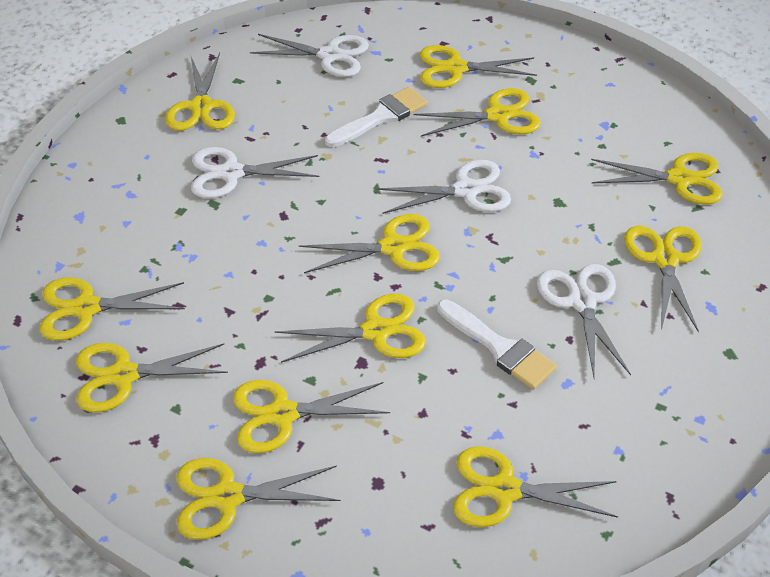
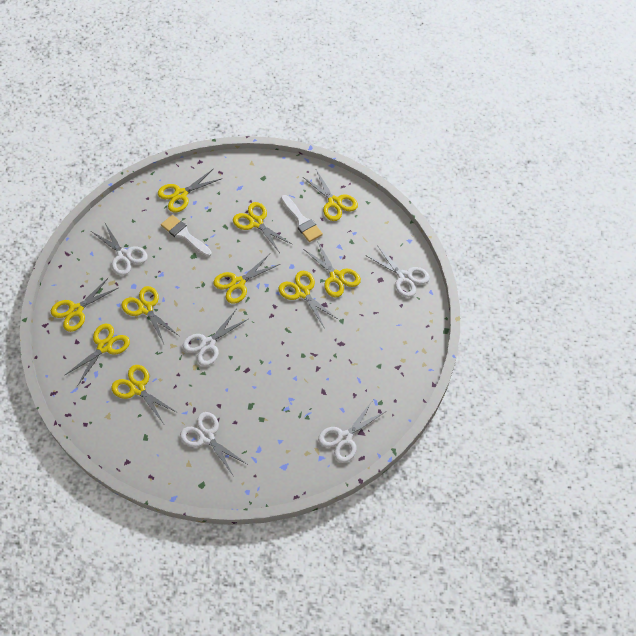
white scissors: [191,147,320,198] [250,34,369,77] [376,160,511,214] [537,264,631,377] = 4 -> [91,223,148,276] [180,412,247,477] [183,310,248,366] [318,400,386,463] [365,244,430,297] = 5
yellow scissors: [40,277,185,341] [76,343,228,413] [165,53,235,131] [176,458,341,540] [233,380,390,453] [275,294,426,363] [299,214,440,273] [414,88,541,136] [420,45,537,88] [453,446,618,527] [591,153,723,205] [624,226,702,332] = 12 -> [51,277,118,332] [64,324,130,385] [111,365,178,424] [121,286,179,344] [158,168,221,212] [213,254,280,304] [233,202,293,253] [279,271,339,327] [303,170,358,221] [305,242,361,297] = 10

